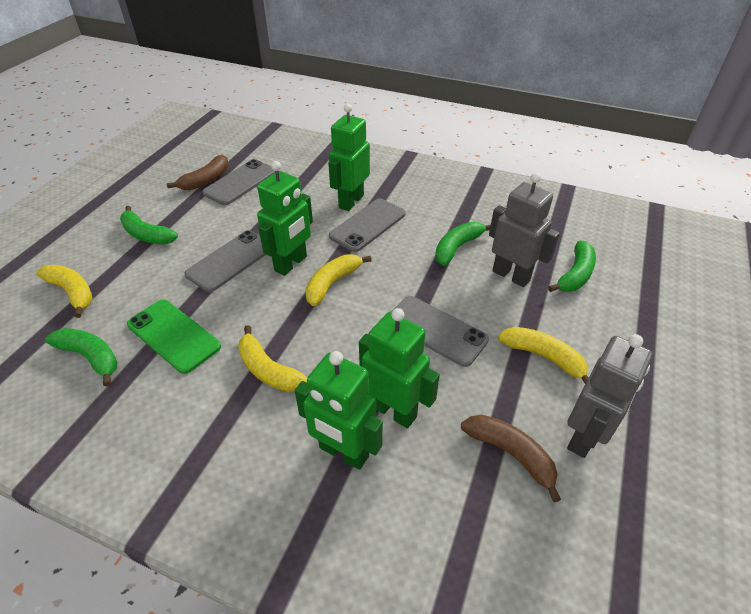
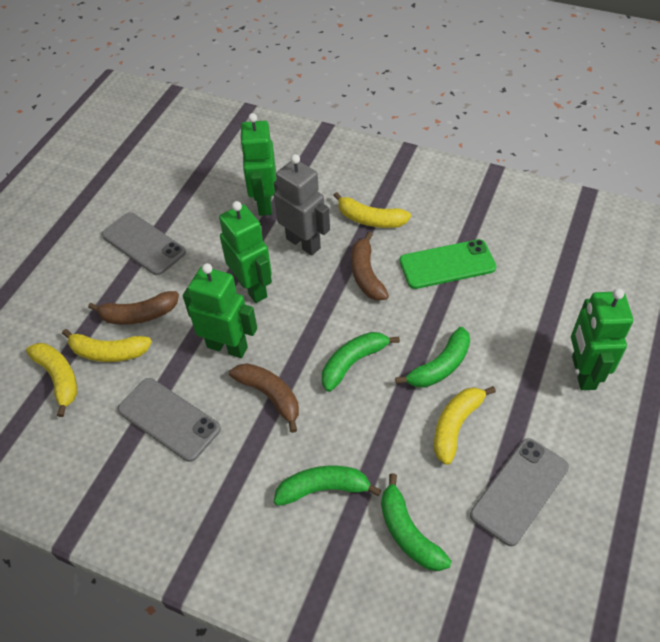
brown banana: [167,155,228,190] [461,415,561,502] = 2 -> [88,291,179,325] [229,363,299,433] [351,232,389,301] = 3
grey phone: [184,230,266,292] [202,159,275,205] [329,199,405,252] [391,296,489,367] = 4 -> [102,212,186,275] [118,378,221,462] [470,438,569,546] = 3
grey robot: [489,173,560,287] [567,334,653,458] = 2 -> [274,154,330,255] = 1

